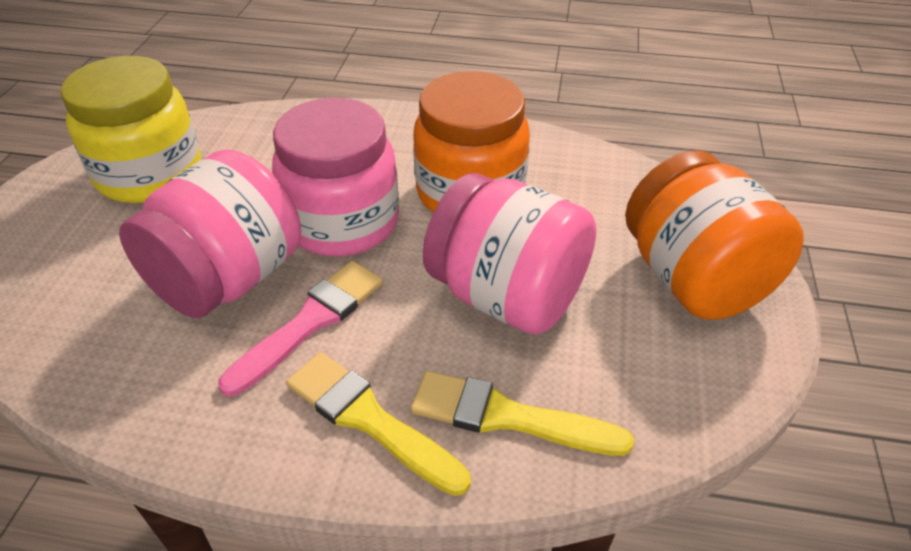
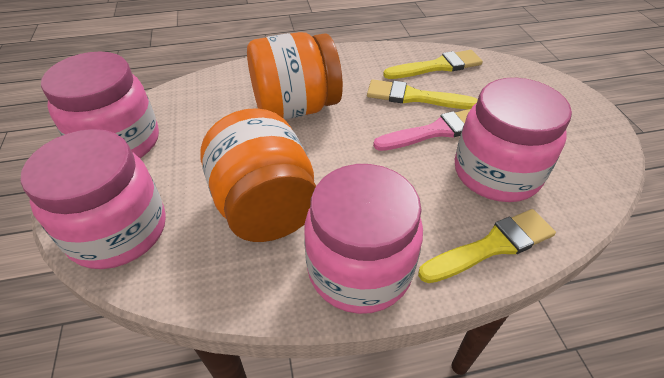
pink jar: [119,149,301,318] [272,98,399,257] [423,173,597,335] = 3 -> [21,129,166,269] [41,52,159,158] [304,164,423,314] [455,78,572,202] = 4
yellow brush: [286,352,470,496] [411,371,634,456] = 2 -> [367,80,478,109] [383,50,483,79] [418,209,556,283] = 3
yellow jar: [60,56,201,203] = 1 -> none = 0

